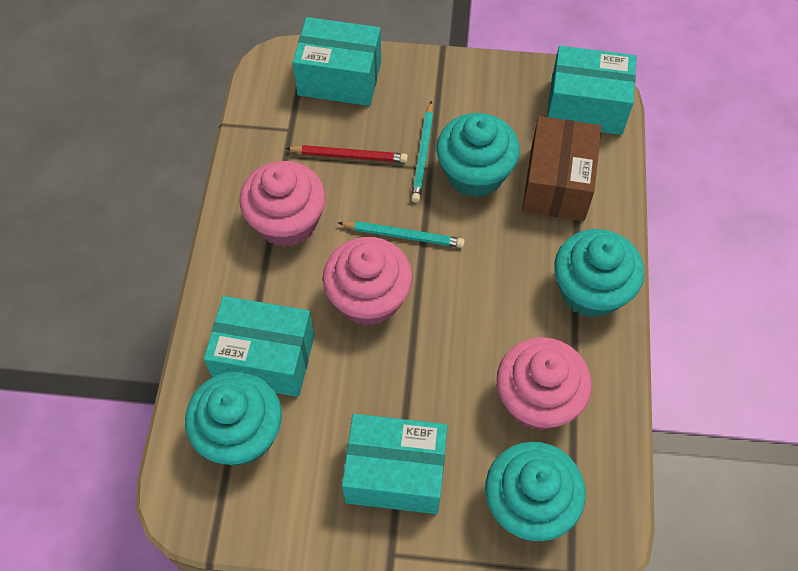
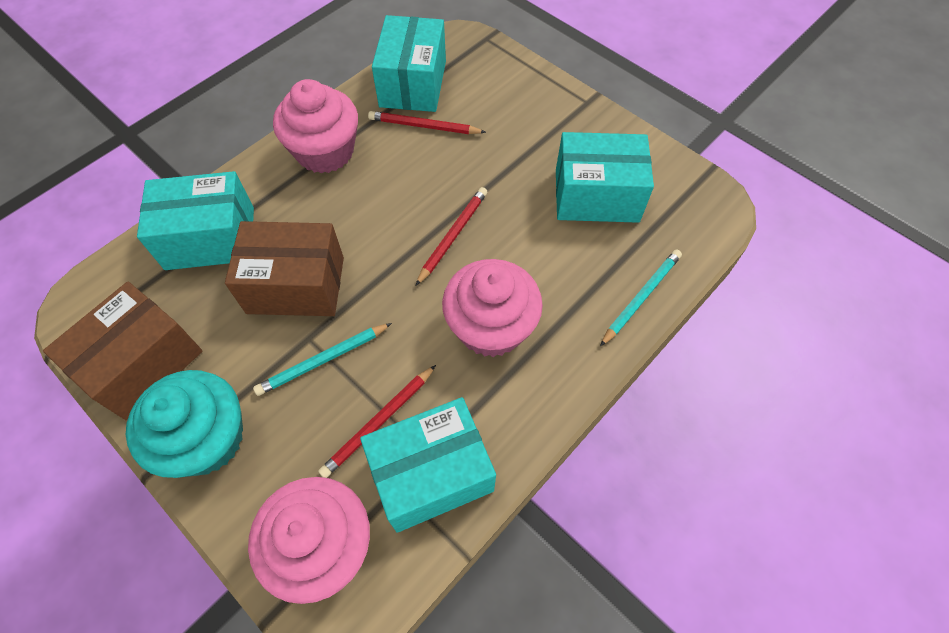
brown box: [522,116,601,221] = 1 -> [43,281,203,421] [225,221,344,316] = 2
red pencil: [285,145,408,163] = 1 -> [318,365,436,478] [368,111,486,134] [415,187,487,286] = 3
turquoise cupcake: [185,371,282,466] [436,113,520,198] [485,442,586,541] [554,229,644,318] = 4 -> [126,370,243,478] = 1

